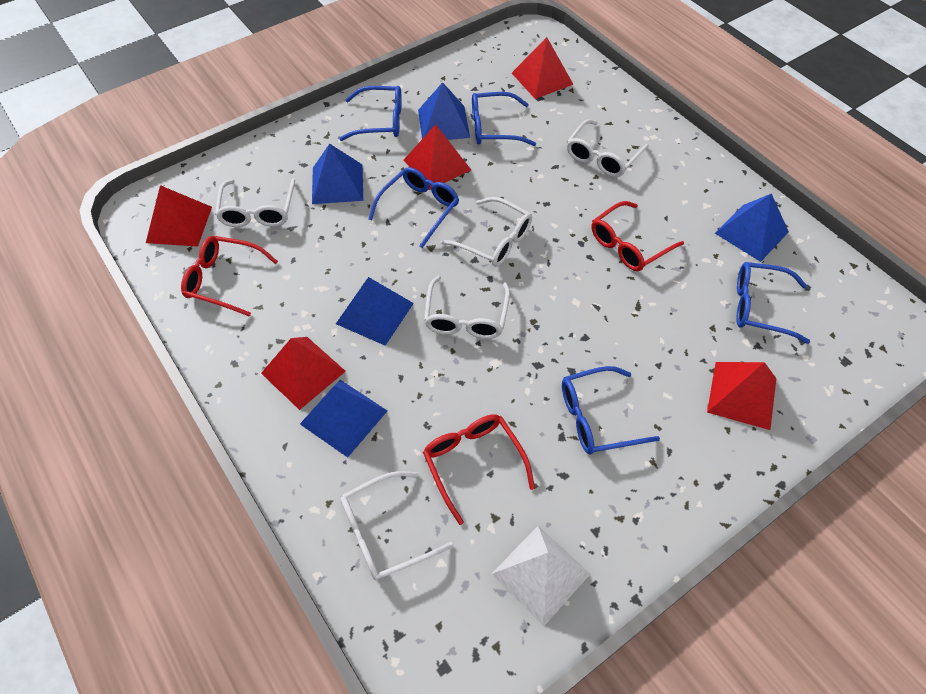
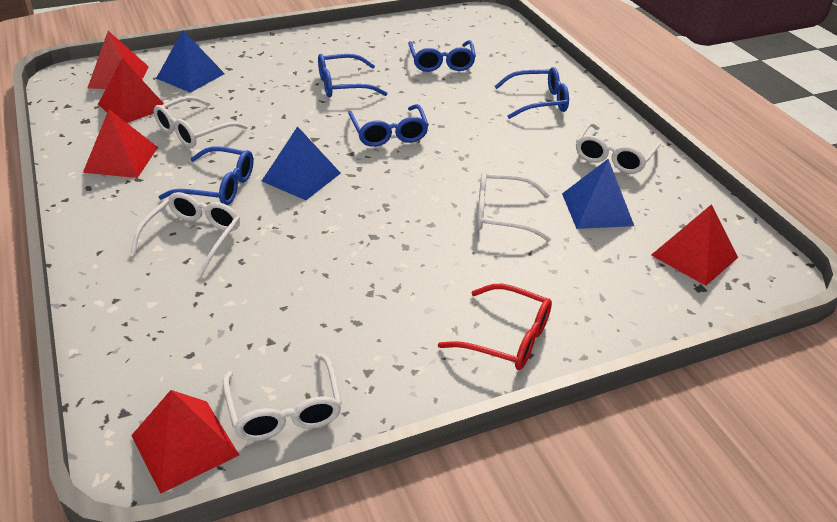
blue pyramid: [300,380,387,458] [312,144,363,204] [336,277,414,346] [418,82,470,140] [715,193,789,262] = 5 -> [156,30,225,93] [262,126,341,200] [562,159,634,229] = 3
red glasses: [181,236,278,317] [423,414,535,525] [592,201,684,271] = 3 -> [438,284,552,370] = 1
white pyramid: [492,526,590,626] = 1 -> none = 0

